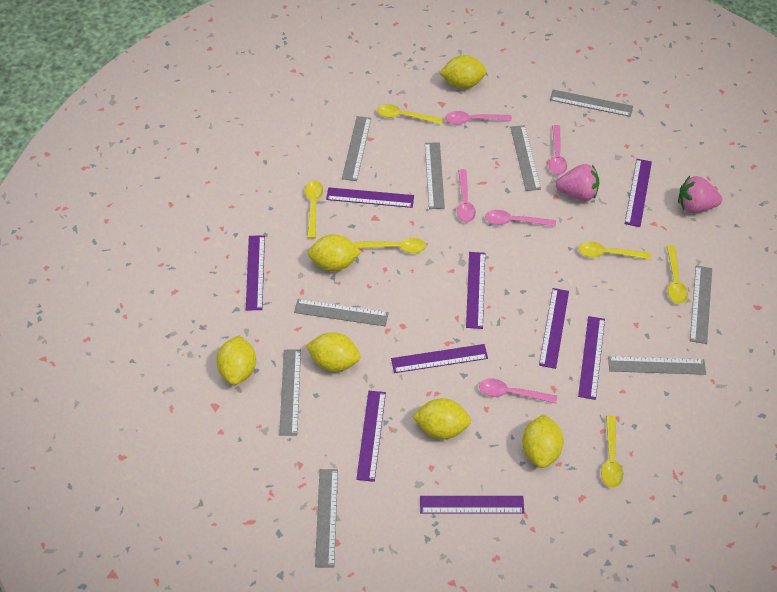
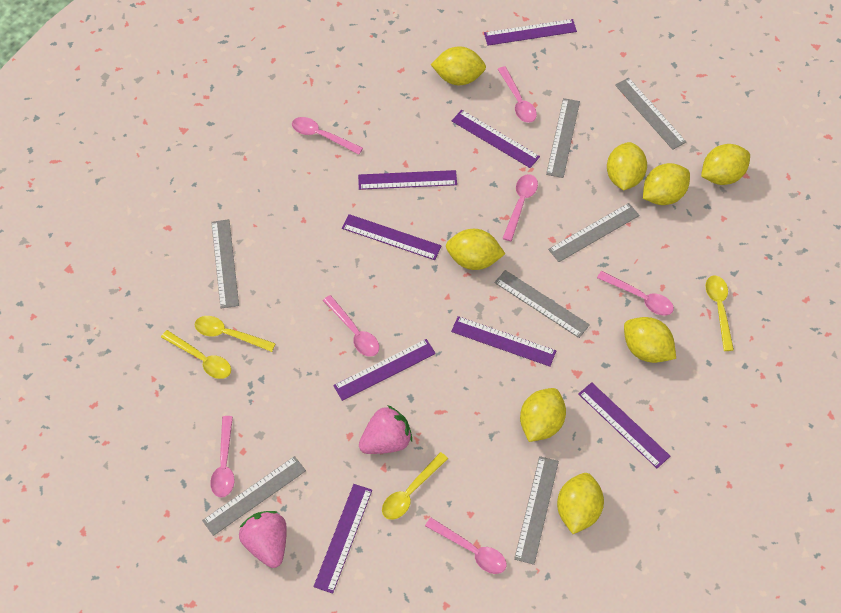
grey ruler: [279,350,301,435] [294,299,389,327] [315,469,338,568] [342,116,371,181] [425,142,445,209] [510,125,541,191] [550,90,633,117] [608,356,706,375] [690,266,712,344] = 9 -> [202,456,306,536] [211,219,239,308] [494,270,590,338] [514,456,559,565] [546,98,580,178] [548,203,640,262] [615,78,686,150] = 7
pink spoon: [445,111,512,124] [457,169,476,222] [479,378,557,404] [485,210,556,227] [549,125,567,175] = 5 -> [210,416,235,498] [292,117,363,155] [323,295,379,357] [425,518,507,574] [498,66,537,123] [502,174,538,241] [597,271,674,316] = 7
purple ruler: [246,235,265,311] [326,187,414,208] [356,391,386,482] [391,344,488,373] [420,496,524,514] [466,252,485,329] [539,288,569,369] [578,316,605,400] [625,159,652,227] = 9 -> [313,484,372,594] [333,339,436,401] [342,214,442,260] [358,170,457,190] [451,316,556,367] [452,110,540,168] [484,19,577,46] [578,382,670,468] = 8
yellow lemon: [216,335,256,385] [306,332,360,372] [308,234,361,271] [412,398,471,439] [439,55,487,89] [522,414,564,468] = 6 -> [431,46,486,85] [446,229,505,270] [520,388,566,442] [557,473,604,534] [607,142,647,190] [624,317,676,363] [643,163,690,205] [701,144,750,185] = 8
yellow spoon: [305,180,323,239] [354,238,426,253] [377,104,443,124] [578,242,651,260] [601,415,623,488] [667,245,688,304] = 6 -> [161,330,231,379] [195,316,276,352] [382,452,448,520] [705,275,734,351] = 4

